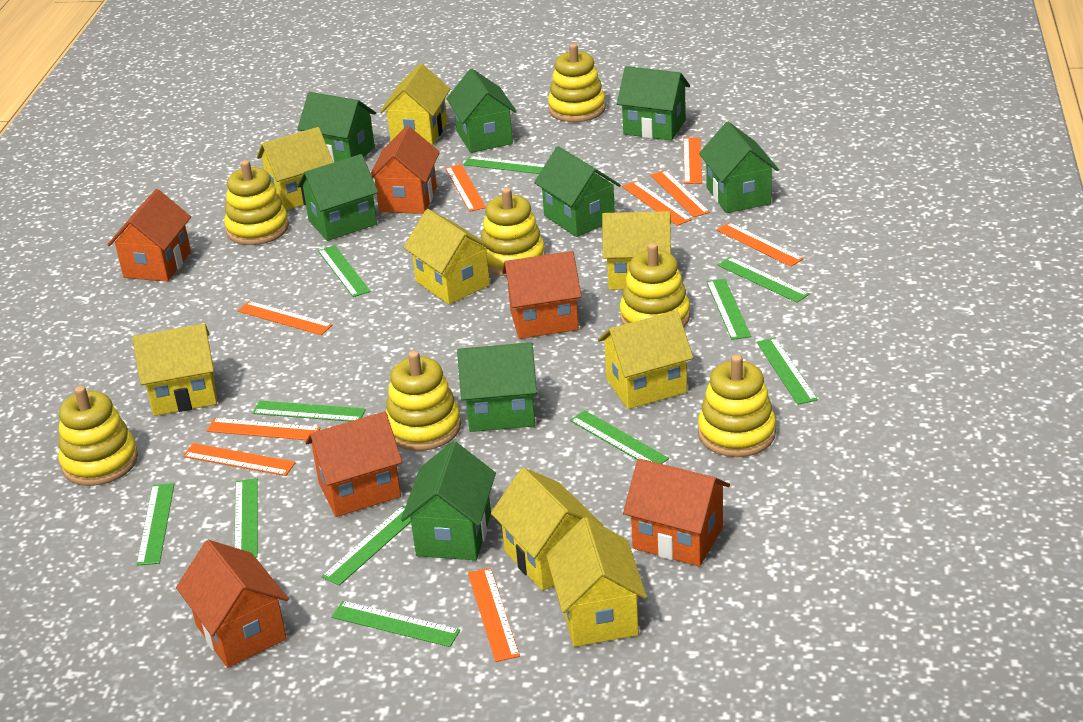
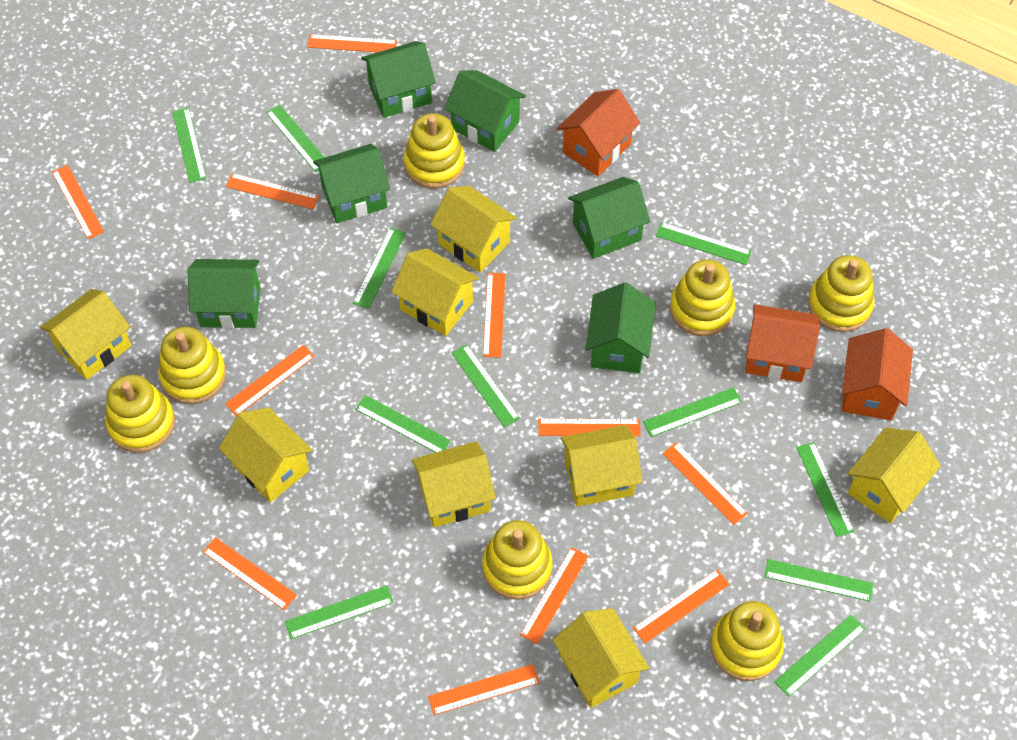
green house: [297,92,376,162] [297,154,378,241] [401,441,496,560] [446,69,517,153] [457,342,537,432] [534,146,621,237] [617,66,690,141] [699,122,779,213] = 8 -> [187,259,260,329] [313,144,390,223] [361,41,436,118] [444,70,526,152] [568,177,650,259] [586,282,656,373] = 6
orange house: [107,189,191,282] [176,540,289,668] [305,411,402,517] [371,126,440,214] [502,251,582,339] [623,458,730,567] = 6 -> [557,89,640,176] [745,304,820,382] [842,328,913,420] = 3
orange ruler: [183,443,296,476] [207,418,321,440] [238,301,333,335] [445,164,486,212] [468,568,520,662] [622,181,692,226] [650,170,710,217] [683,137,702,184] [717,222,804,267] = 9 -> [52,165,104,239] [203,537,297,610] [225,345,315,416] [226,173,319,209] [307,34,397,52] [428,664,540,715] [483,273,505,358] [520,547,589,644] [538,419,640,436] [633,569,730,643] [662,442,748,525] = 11

